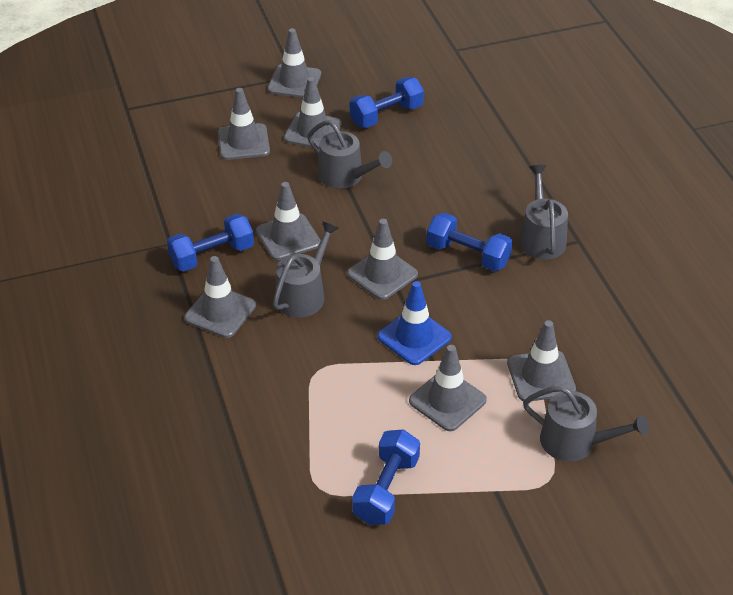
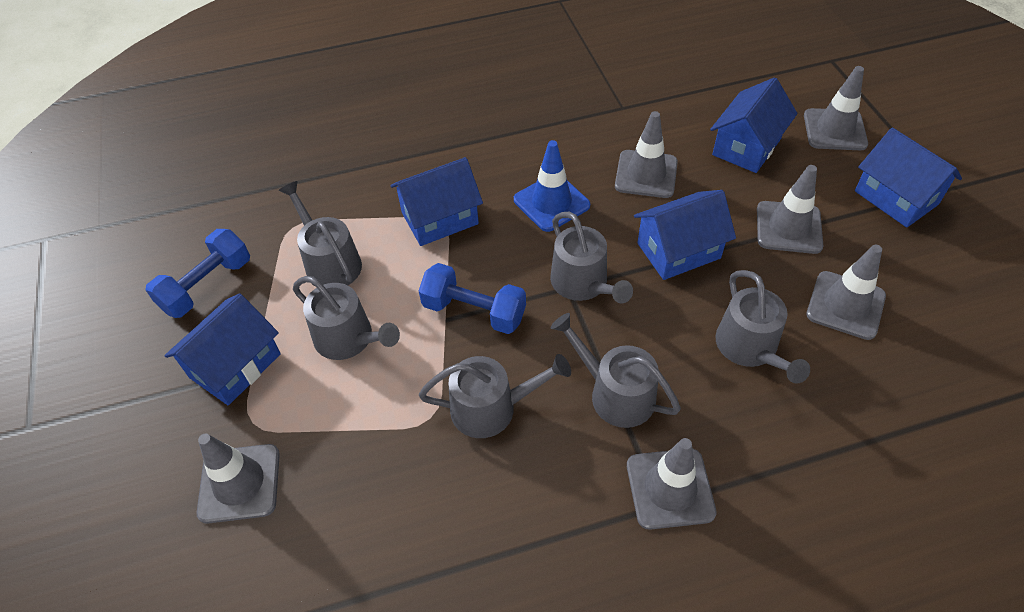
blue dumbbell: [167,214,254,272] [350,77,424,128] [352,429,420,525] [427,213,513,271] = 4 -> [145,229,250,318] [419,263,526,334] = 2
blue house: none = 0 -> [165,293,281,405] [390,157,483,246] [634,190,736,280] [710,77,797,173] [855,128,962,227] = 5
grey traffic cone: [184,256,256,338] [218,88,270,160] [256,182,321,260] [267,28,321,98] [284,77,342,148] [347,219,418,300] [409,345,487,431] [507,320,576,401] = 8 -> [197,434,280,524] [615,111,678,198] [627,438,717,530] [757,165,823,254] [804,66,868,150] [806,245,886,340] = 6
grey watering can: [273,221,339,318] [307,120,392,189] [519,165,568,260] [523,386,649,462] = 4 -> [279,181,362,287] [293,276,400,360] [419,354,571,438] [550,212,633,303] [551,313,681,428] [715,270,810,384] = 6

